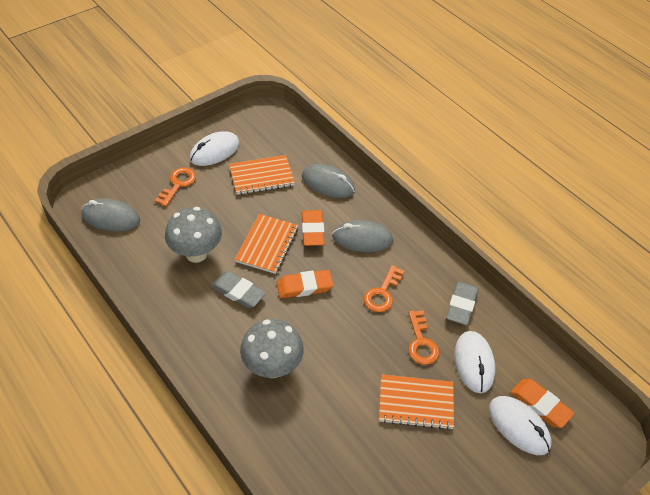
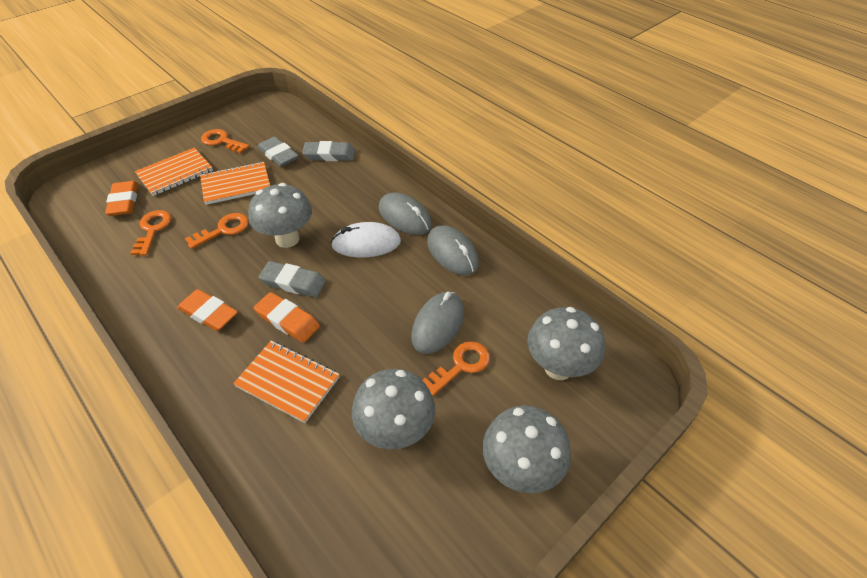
grey eraser: [211,271,266,308] [446,282,478,325] = 2 -> [257,137,299,167] [259,261,326,297] [302,141,355,161] = 3
grey mushroom: [165,207,222,263] [240,319,304,378] = 2 -> [248,183,312,248] [352,369,435,449] [483,406,571,493] [528,307,605,380] = 4
orange key: [155,167,196,206] [364,265,405,312] [408,310,439,365] = 3 -> [130,210,171,256] [185,213,249,249] [201,129,249,154] [422,341,490,396] = 4
white mouse: [190,131,239,166] [454,331,495,393] [489,396,552,455] = 3 -> [331,222,401,258] = 1

